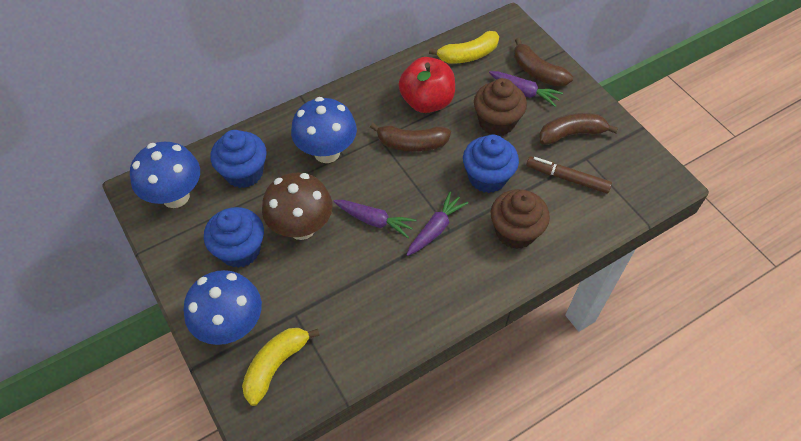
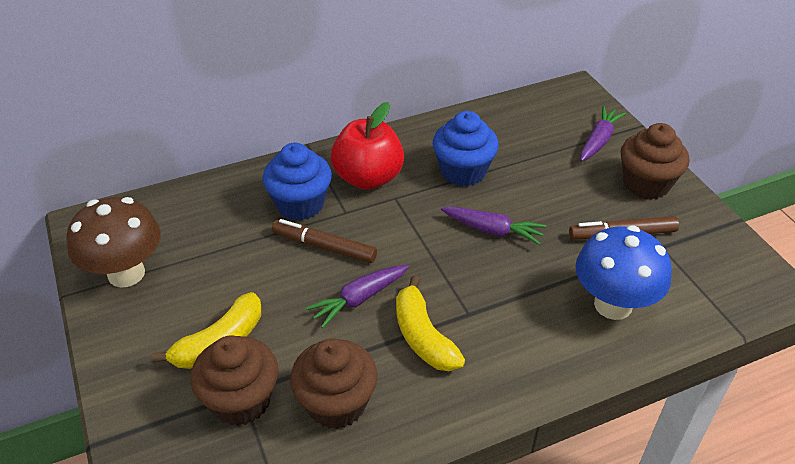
blue cupcake: [204,207,264,268] [210,130,267,188] [463,135,519,193] = 3 -> [262,143,332,220] [433,111,499,186] = 2
blue mushroom: [130,142,200,208] [184,270,262,345] [291,97,357,163] = 3 -> [575,226,672,320] = 1
brown banana: [370,123,451,152] [514,38,573,87] [539,113,618,145] = 3 -> none = 0
brown cupcake: [474,78,527,136] [491,189,550,249] = 2 -> [190,335,278,426] [290,339,378,429] [620,123,689,200] = 3
brown marker: [526,157,612,193] = 1 -> [272,219,377,263] [569,216,679,240] = 2

